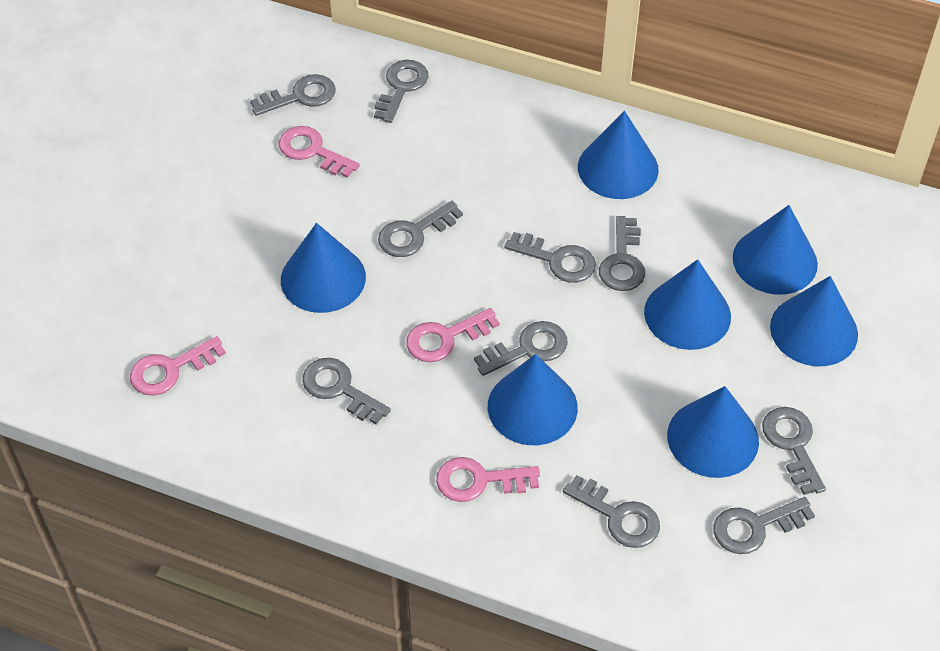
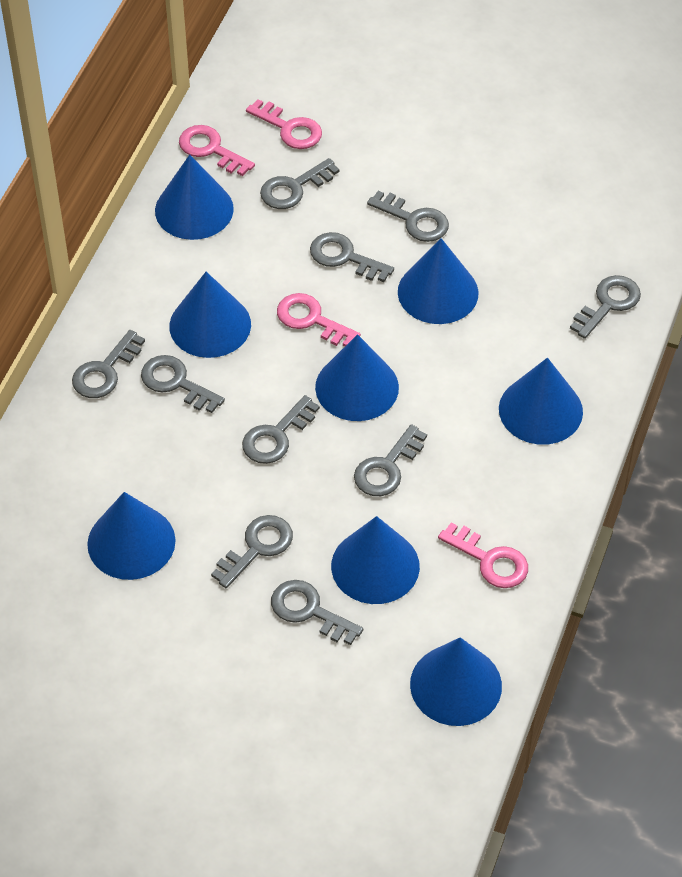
blue cone: [281,223,366,313] [488,354,578,445] [578,111,659,199] [644,259,731,350] [667,386,759,478] [733,205,818,295] [770,276,858,366] = 7 -> [87,492,176,580] [155,155,234,240] [169,272,251,358] [315,334,399,421] [331,516,420,604] [398,238,479,324] [410,637,502,726] [499,358,583,445] = 8

